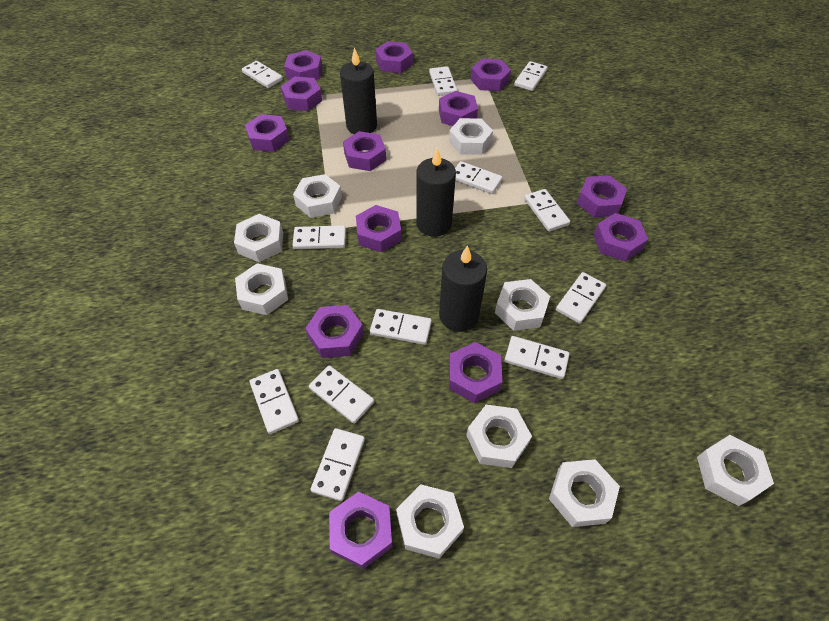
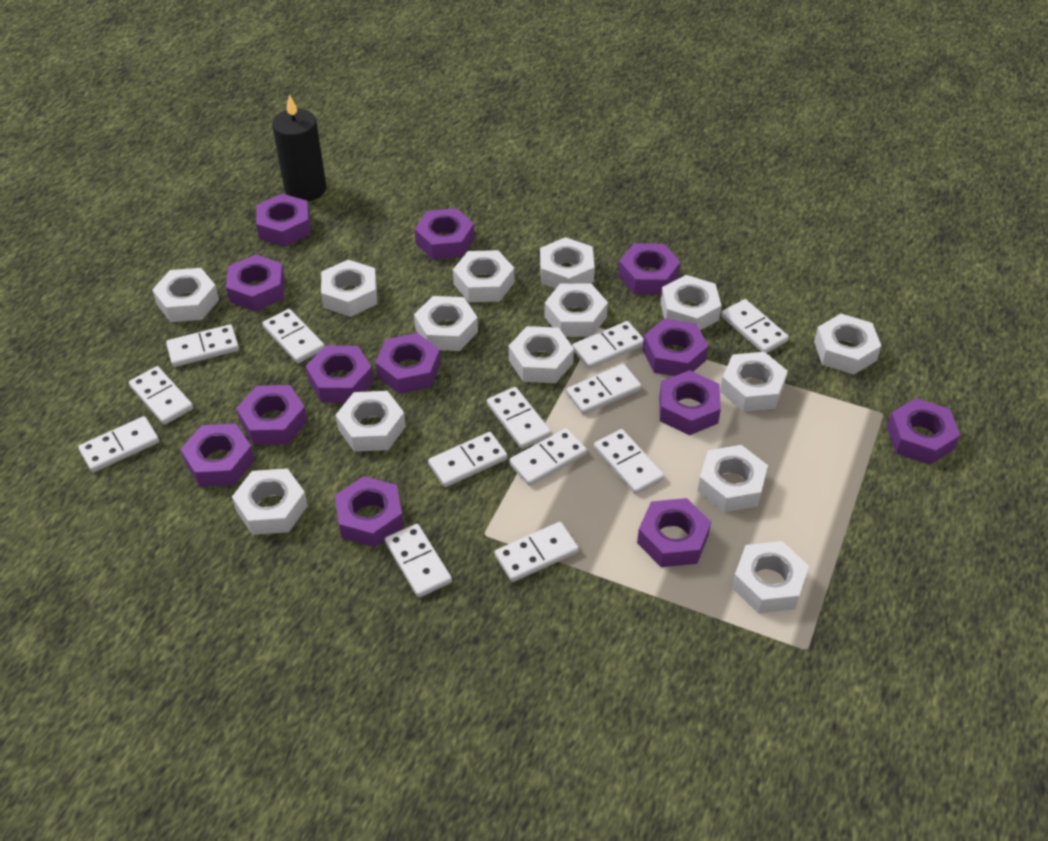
black candle: [340,47,377,134] [416,148,456,237] [439,245,487,332] = 3 -> [272,94,326,201] = 1
white domino: [242,61,283,88] [250,369,299,434] [292,225,346,249] [309,365,374,424] [310,428,365,501] [370,309,432,345] [429,66,457,96] [455,161,502,194] [505,336,570,379] [514,61,548,91] [524,189,570,232] [556,272,606,324] = 12 -> [78,416,159,473] [129,366,193,425] [166,324,239,367] [262,309,325,363] [385,524,452,597] [428,432,508,487] [487,387,551,449] [495,522,579,582] [509,428,587,486] [566,364,641,415] [572,321,644,369] [594,429,664,494] [721,299,789,353] = 13
white nut: [234,214,283,262] [235,263,288,315] [293,174,342,218] [396,484,464,559] [449,118,493,155] [466,405,532,468] [495,279,550,331] [549,459,620,527] [697,435,774,506] = 9 -> [152,268,219,322] [232,468,308,535] [321,260,377,317] [336,391,406,452] [414,296,478,351] [453,250,514,302] [509,326,574,383] [540,237,595,289] [545,283,608,337] [660,275,722,330] [698,445,768,512] [720,352,788,411] [732,541,809,613] [814,314,881,375] = 14

